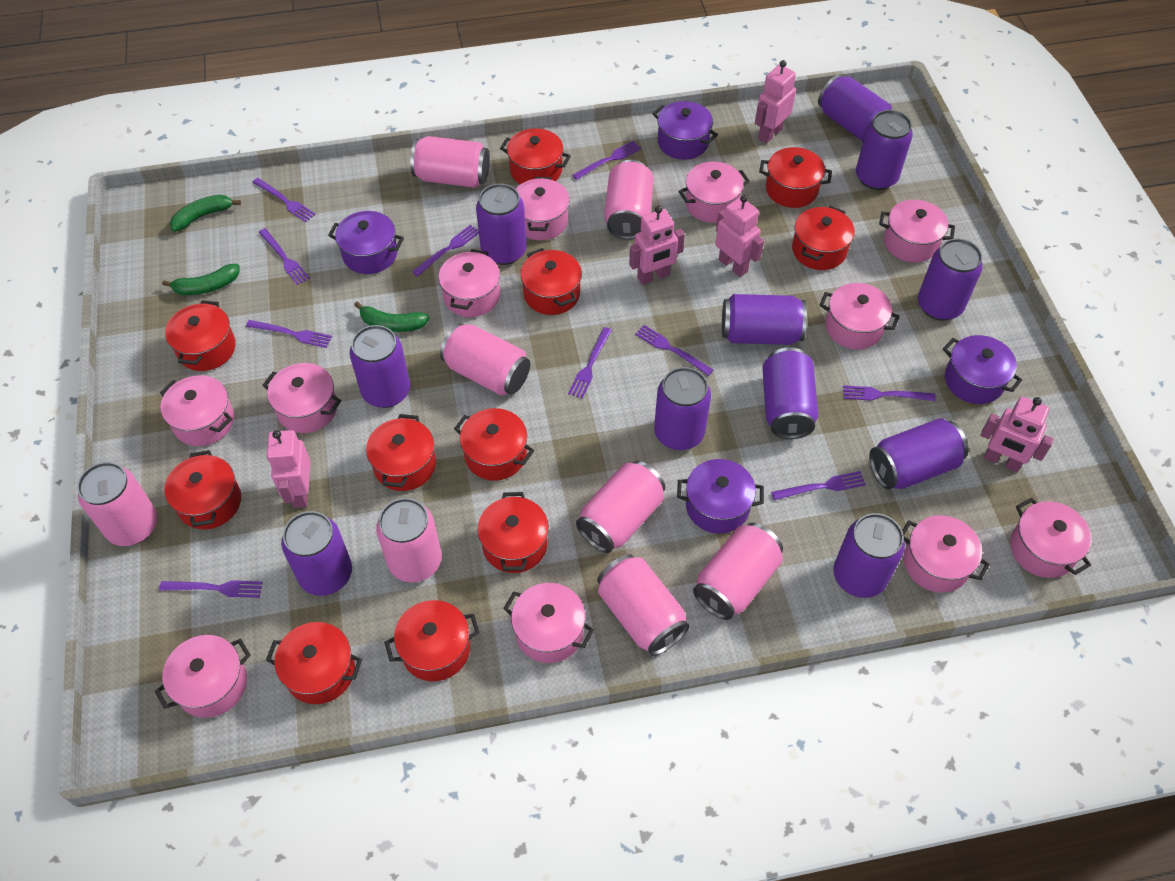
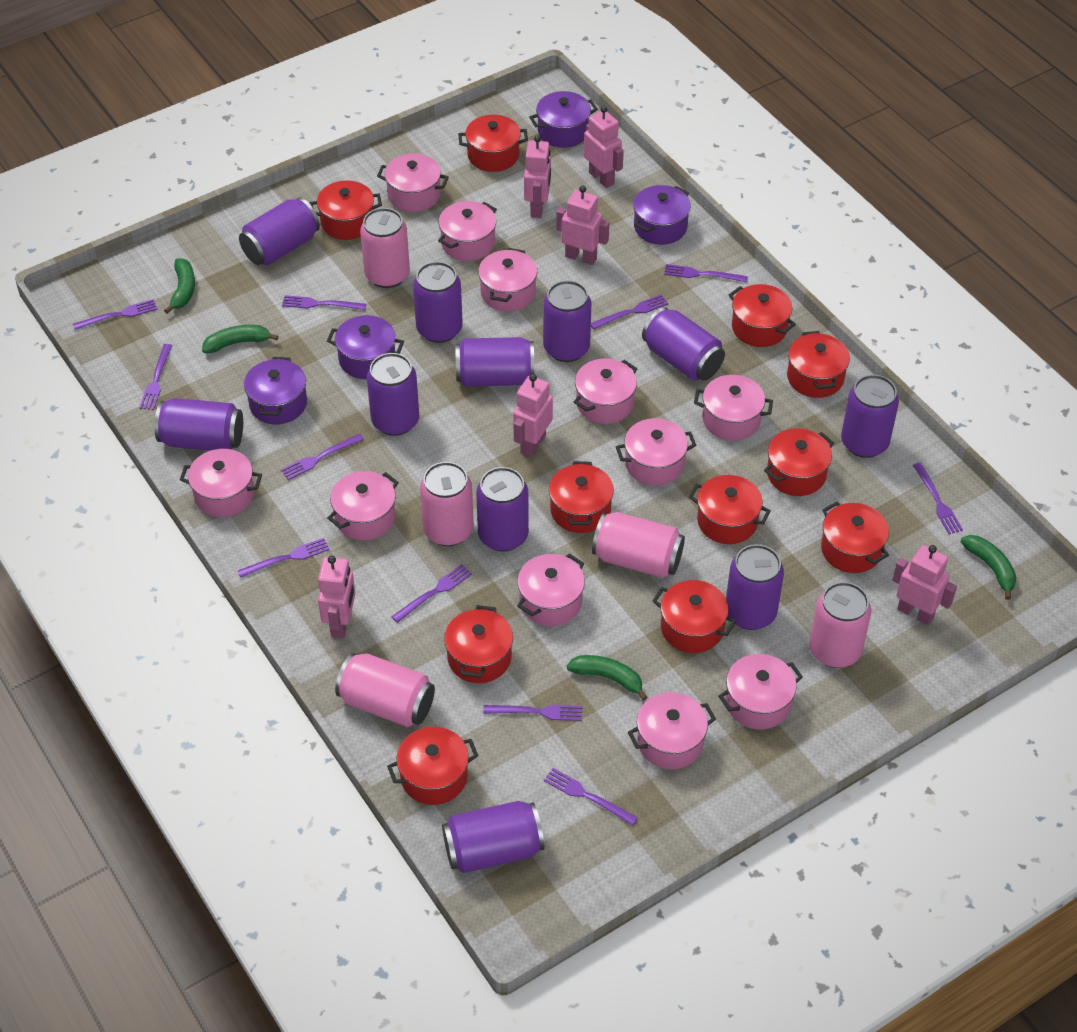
green banana: [162,264,240,295] [170,195,241,232] [354,302,430,332] = 3 -> [164,258,195,314] [202,325,278,353] [567,655,647,701] [961,535,1016,600] = 4
pink can: [77,462,157,546] [376,498,442,583] [410,136,490,188] [440,323,530,396] [576,461,665,553] [597,554,690,656] [604,160,654,240] [693,523,783,620] = 8 -> [335,653,435,727] [360,208,410,288] [420,462,474,546] [592,512,685,578] [809,582,871,668] = 5
pink robot: [267,430,310,508] [629,206,685,285] [715,195,764,277] [755,60,796,144] [980,396,1054,472] = 5 -> [318,556,356,638] [513,374,553,457] [524,135,551,218] [556,185,609,265] [584,106,624,188] [892,545,957,625] = 6
purple fork: [159,580,263,598] [246,320,332,348] [252,178,316,222] [258,228,310,285] [412,225,479,277] [568,327,612,399] [573,141,641,180] [635,325,713,376] [771,471,866,500] [843,385,936,401] = 10 -> [73,299,157,330] [139,344,172,410] [238,538,330,578] [281,434,364,480] [282,295,366,310] [391,564,472,623] [483,705,582,721] [544,768,638,826] [591,294,668,329] [664,264,748,282] [913,463,963,534] = 11

